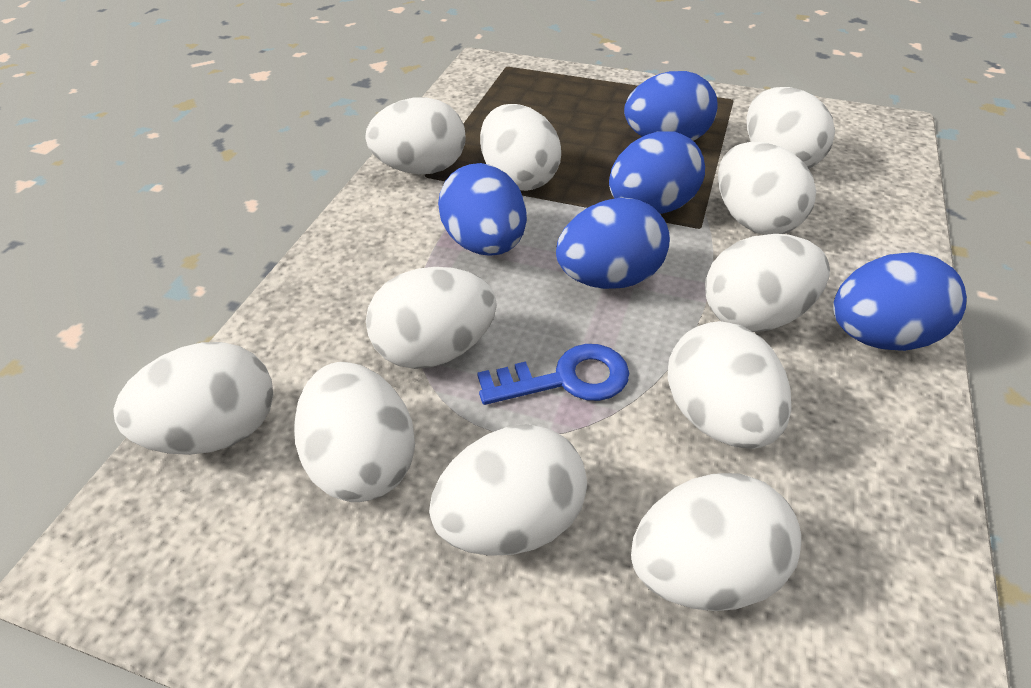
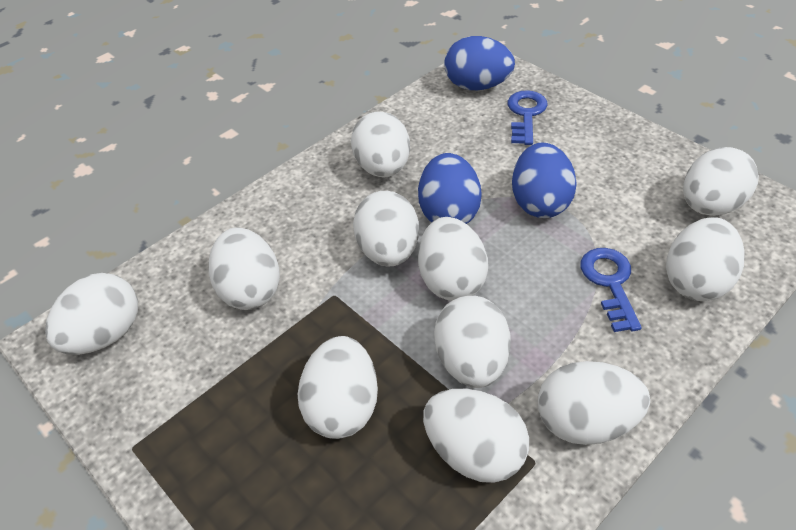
blue egg: [438,163,527,256] [556,198,670,289] [609,131,705,214] [624,71,717,141] [833,252,967,351] = 5 -> [418,153,482,224] [444,36,515,90] [512,143,577,218] = 3
blue key: [477,344,629,405] = 1 -> [508,90,548,145] [580,248,642,332] = 2

